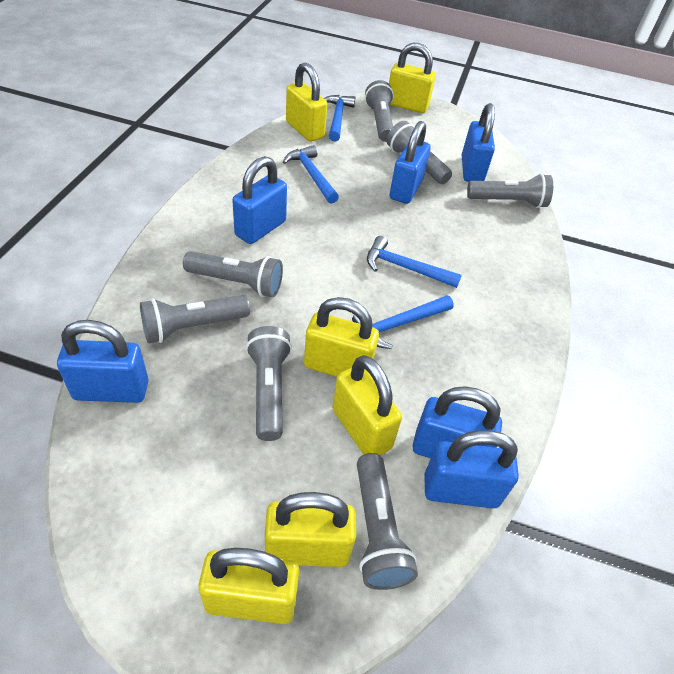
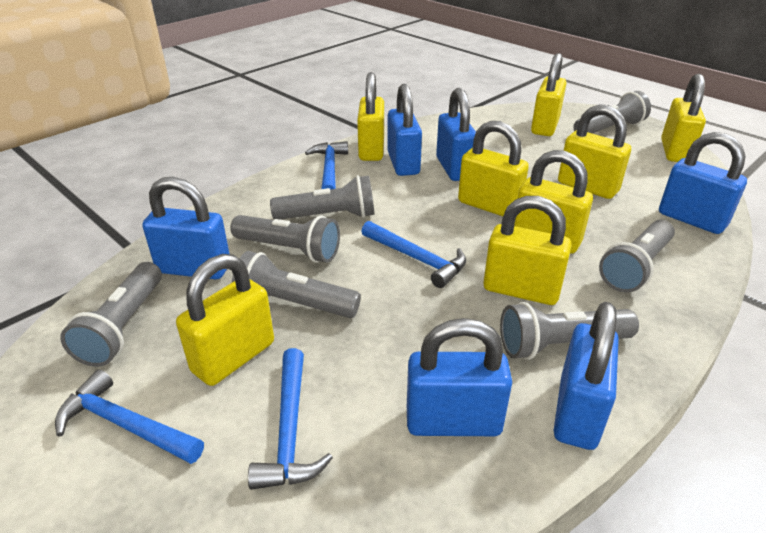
yellow padlock: [199,548,299,624] [265,492,356,567] [286,62,327,142] [304,297,379,377] [332,355,402,455] [389,43,436,113] = 6 -> [176,254,274,386] [357,72,384,161] [458,121,529,216] [483,196,572,305] [514,150,593,254] [531,53,566,136] [558,105,631,199] [661,74,706,162] = 8

